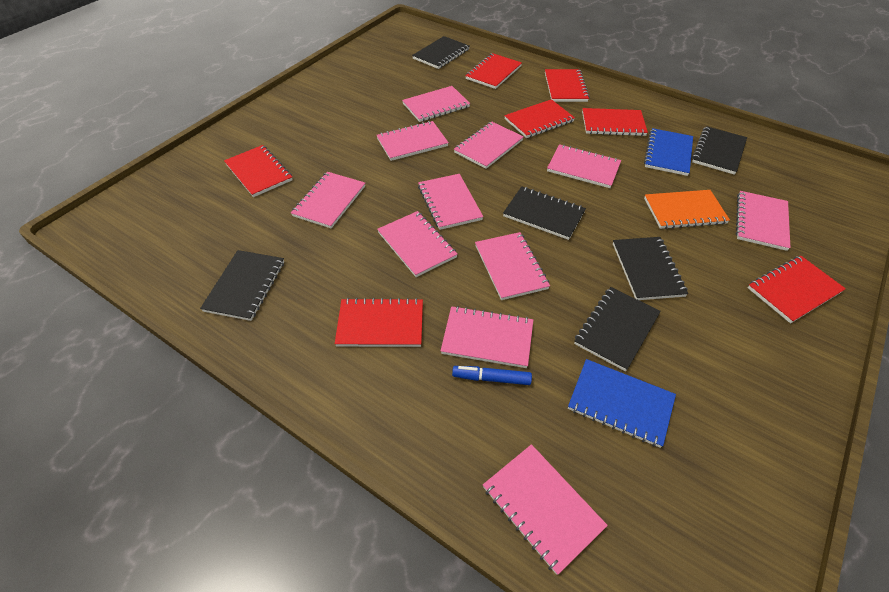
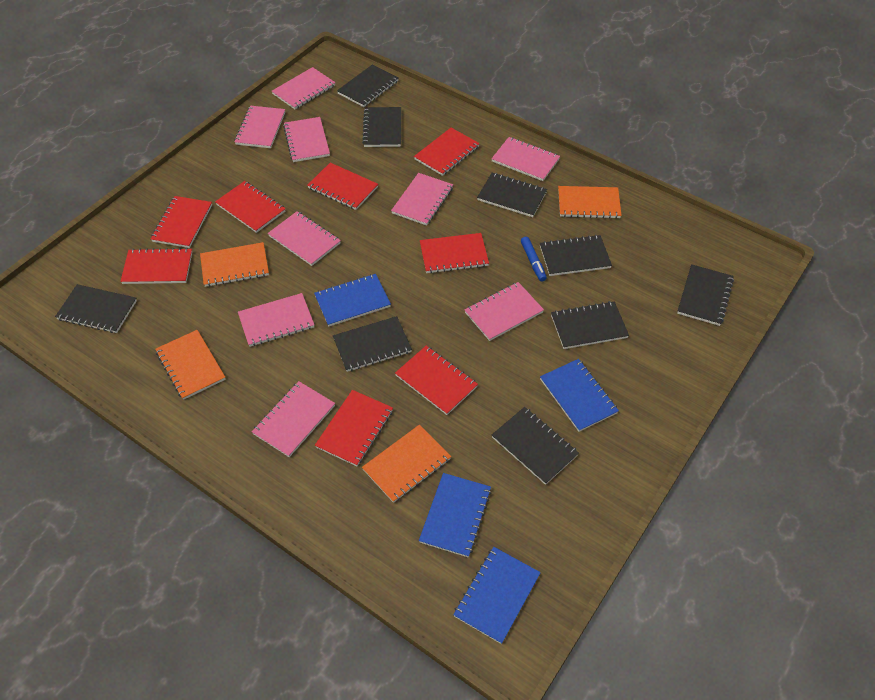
black notebook: [200,250,284,321] [412,36,469,69] [503,186,586,240] [574,287,661,371] [613,237,688,300] [692,126,747,175] = 6 -> [55,284,137,333] [333,316,412,372] [337,64,399,107] [362,107,401,147] [477,173,547,217] [492,407,579,485] [540,235,612,276] [551,301,629,349] [677,264,734,326] = 9
blue notebook: [568,359,676,448] [644,128,693,176] = 2 -> [314,274,391,326] [419,473,491,557] [453,547,541,644] [540,359,619,432] = 4
orange notebook: [644,190,730,229] = 1 -> [155,330,226,400] [200,242,269,287] [362,424,451,503] [558,186,622,219] = 4
pink notebook: [291,172,365,229] [376,121,449,161] [377,211,458,277] [402,86,470,122] [418,174,483,230] [441,306,533,368] [454,122,524,169] [475,232,550,300] [483,444,608,575] [547,144,621,188] [736,191,791,251] = 11 -> [234,106,285,148] [238,293,314,347] [252,381,335,457] [268,211,341,266] [272,67,336,109] [283,117,330,162] [391,173,453,226] [465,282,544,341] [491,137,560,181] = 9
red notebook: [224,145,293,197] [335,298,423,347] [465,53,522,89] [504,99,575,138] [545,69,589,102] [582,108,648,136] [748,256,846,323] = 7 -> [120,248,192,284] [151,196,212,248] [215,181,286,233] [307,163,378,210] [315,390,393,466] [395,346,478,415] [414,128,480,176] [420,233,489,273] = 8

